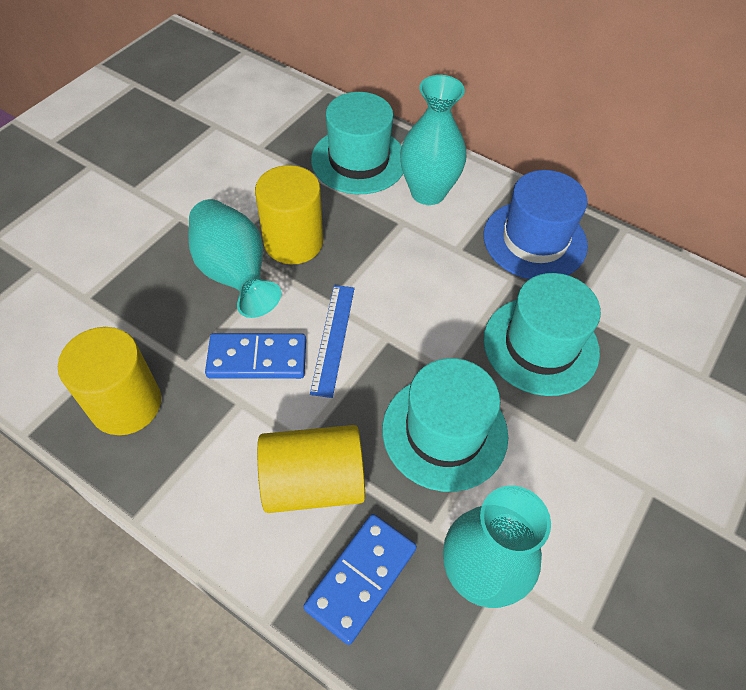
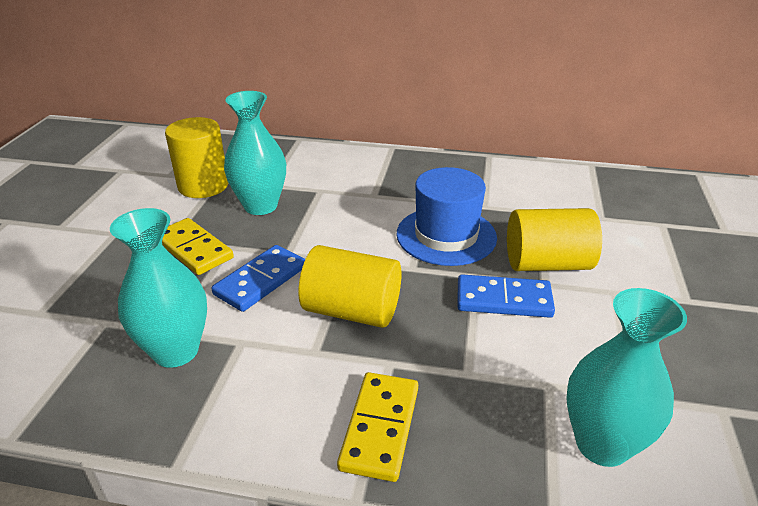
blue ruler: [310,285,355,398] = 1 -> none = 0
turquoise hat: [311,92,403,194] [382,358,508,492] [483,273,601,396] = 3 -> none = 0
yellow domino: none = 0 -> [162,218,234,275] [337,372,418,482] = 2

